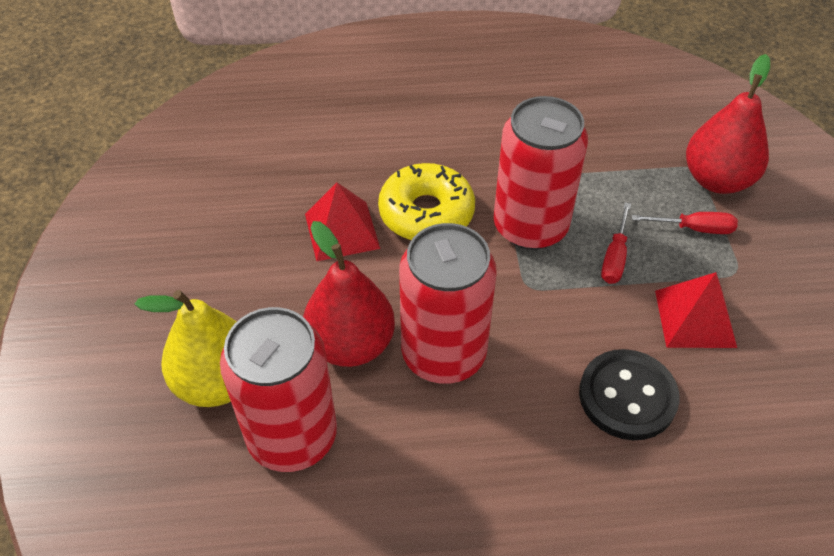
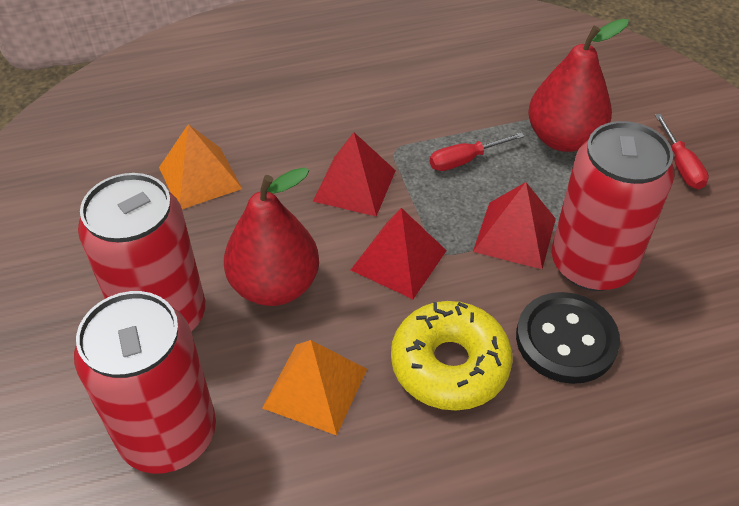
orange pyramid: none = 0 -> [159,124,242,209] [262,340,367,435] = 2
red pyramid: [305,183,380,262] [655,272,737,348] = 2 -> [313,132,396,217] [351,208,447,299] [473,182,556,269] = 3
yellow pear: [135,290,237,407] = 1 -> none = 0

